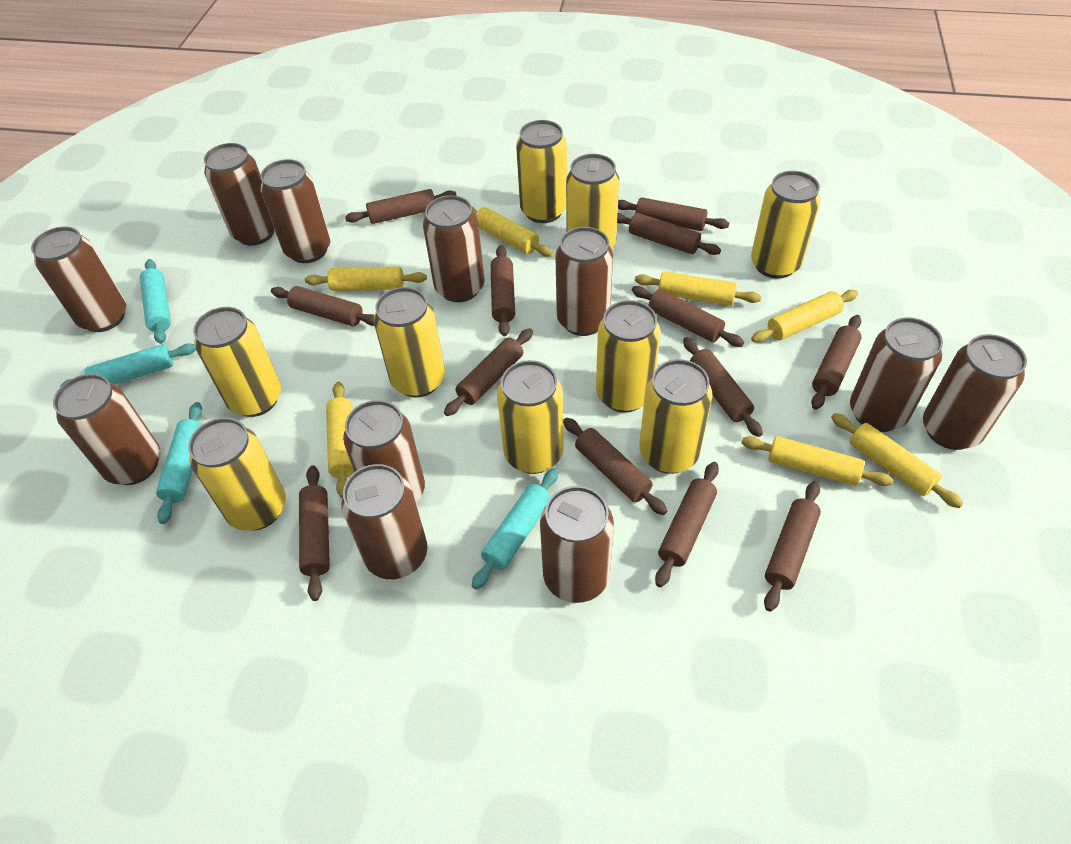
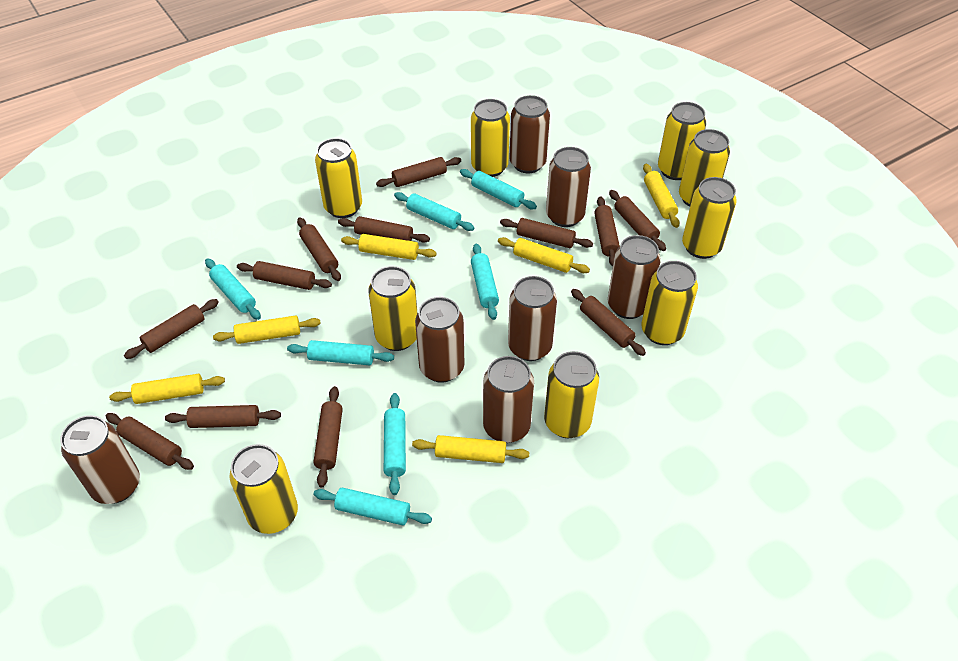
brown can: [31,226,126,332] [53,374,161,485] [204,143,274,246] [261,159,331,263] [341,464,428,579] [343,400,425,502] [423,195,485,302] [540,486,614,603] [555,227,613,336] [850,317,943,432] [923,334,1027,450] = 11 -> [60,415,140,504] [415,297,464,383] [483,356,534,443] [508,276,557,361] [509,95,550,173] [546,147,591,227] [608,235,661,319] = 7
brown rolling pin: [271,286,375,326] [299,465,330,601] [345,189,457,224] [444,328,533,416] [491,245,515,336] [563,418,667,515] [617,213,721,255] [618,197,729,231] [632,286,744,347] [655,462,719,587] [683,337,763,437] [764,481,821,612] [811,315,862,410] = 13 -> [106,413,194,470] [124,299,219,359] [165,405,281,428] [237,261,332,290] [297,218,341,281] [313,386,343,488] [338,216,430,243] [376,157,461,187] [500,218,593,248] [571,289,646,356] [594,196,620,266] [609,190,666,251] = 12
turquoise rolling pin: [60,343,196,387] [140,259,171,344] [156,402,202,524] [472,468,558,590] = 4 -> [205,258,261,320] [287,340,394,365] [314,487,432,525] [384,393,406,495] [394,192,474,231] [460,169,537,209] [471,244,499,320] = 7
yellow rolling pin: [305,267,427,291] [326,382,354,498] [472,207,553,257] [635,271,761,306] [741,436,893,486] [751,290,858,343] [831,413,964,508] = 7 -> [109,374,225,404] [213,315,321,344] [341,234,437,260] [412,435,529,463] [498,237,590,273] [643,164,680,228] = 6

